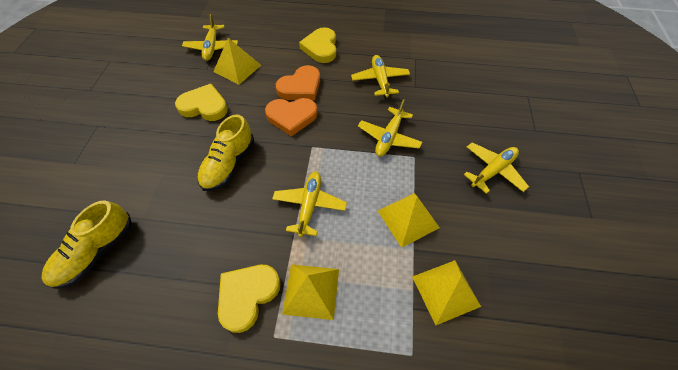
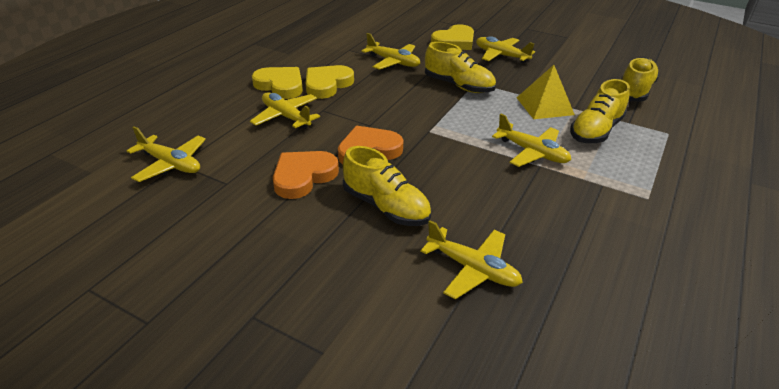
yellow plane: [182,14,238,61] [272,172,347,237] [351,55,410,97] [358,99,422,156] [464,142,529,194] = 5 -> [127,126,206,182] [250,92,320,129] [362,33,420,70] [420,220,523,300] [476,36,535,63] [492,114,571,167] = 6
yellow pyramid: [213,38,261,85] [282,264,339,320] [378,193,440,248] [412,260,481,325] = 4 -> [516,65,575,119] = 1
yellow shoe: [41,200,132,289] [197,114,254,191] = 2 -> [343,146,431,226] [425,42,496,93] [570,79,630,143] [622,57,659,101] = 4

